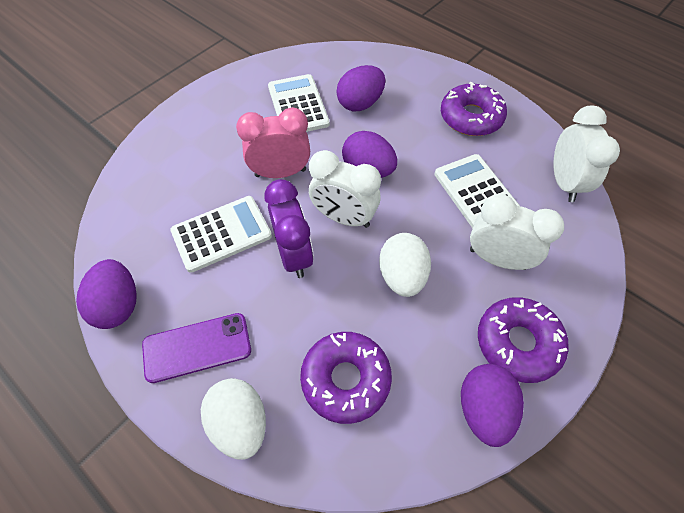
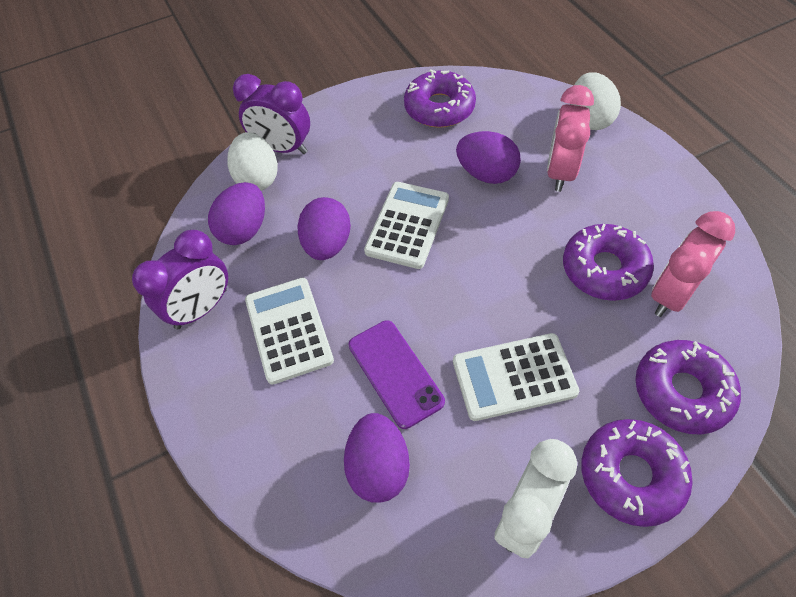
pink clock: [236,107,310,178] = 1 -> [547,85,594,192] [651,211,735,317] = 2
purple clock: [264,179,314,278] = 1 -> [132,230,228,329] [233,74,310,154] = 2
purple donut: [300,332,392,424] [441,82,507,136] [478,297,569,383] = 3 -> [404,69,476,128] [563,224,654,301] [581,419,693,527] [635,340,741,435] = 4
white clock: [309,150,381,228] [470,194,564,270] [553,105,620,202] = 3 -> [494,439,577,558] = 1

